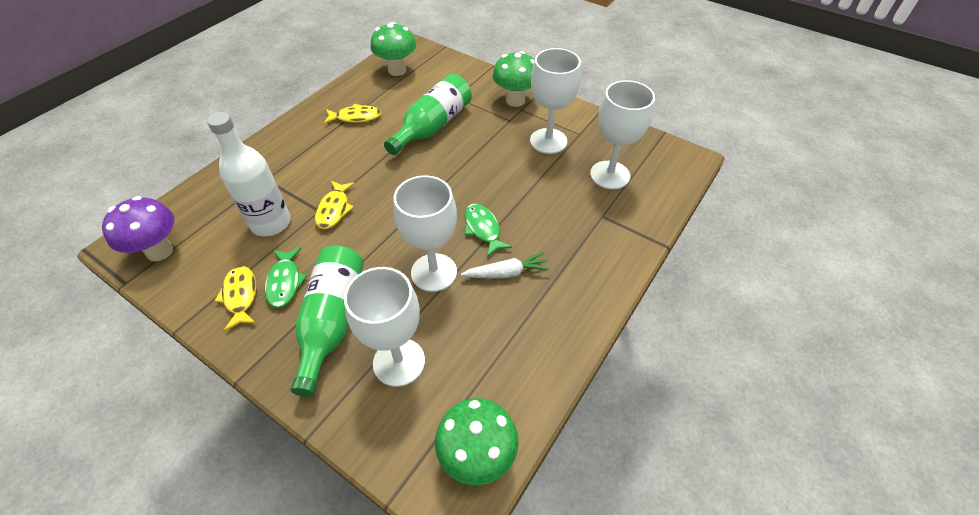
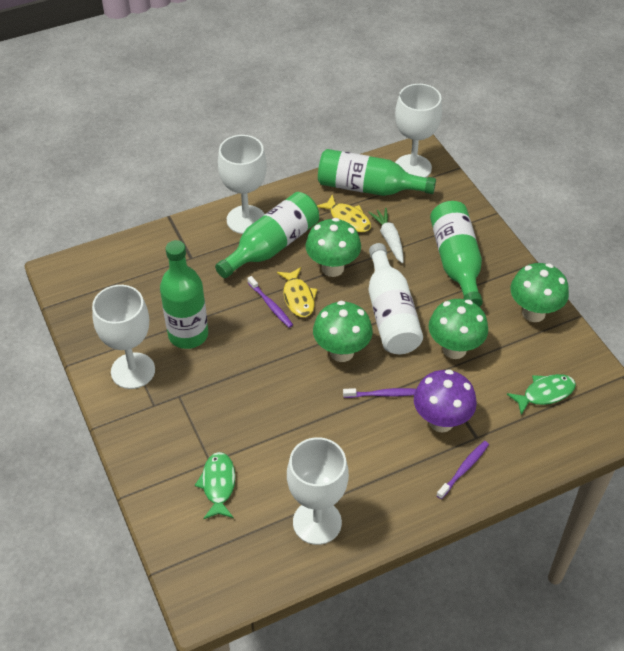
green bottle: [291,245,364,397] [384,74,472,155] = 2 -> [160,240,208,349] [215,192,319,278] [318,149,436,196] [430,201,483,307] = 4
green mushroom: [371,22,416,76] [435,398,519,485] [493,51,535,107] = 3 -> [306,218,361,277] [313,301,373,362] [429,299,488,359] [510,263,569,322] = 4
purple toothbrush: none = 0 -> [247,276,293,328] [343,388,416,398] [436,441,489,499] = 3
yellow fish: [214,266,257,331] [315,181,355,229] [324,104,381,124] = 3 -> [277,267,317,317] [317,195,371,232] = 2

